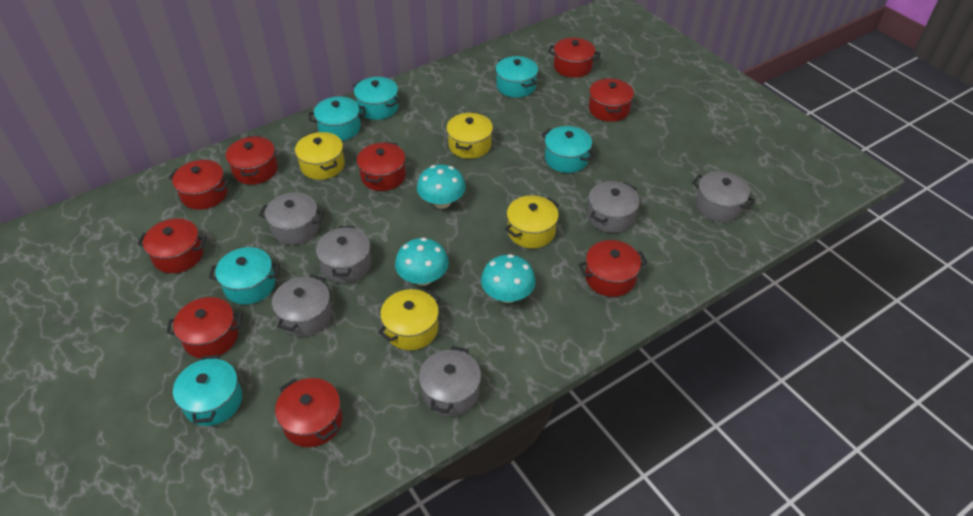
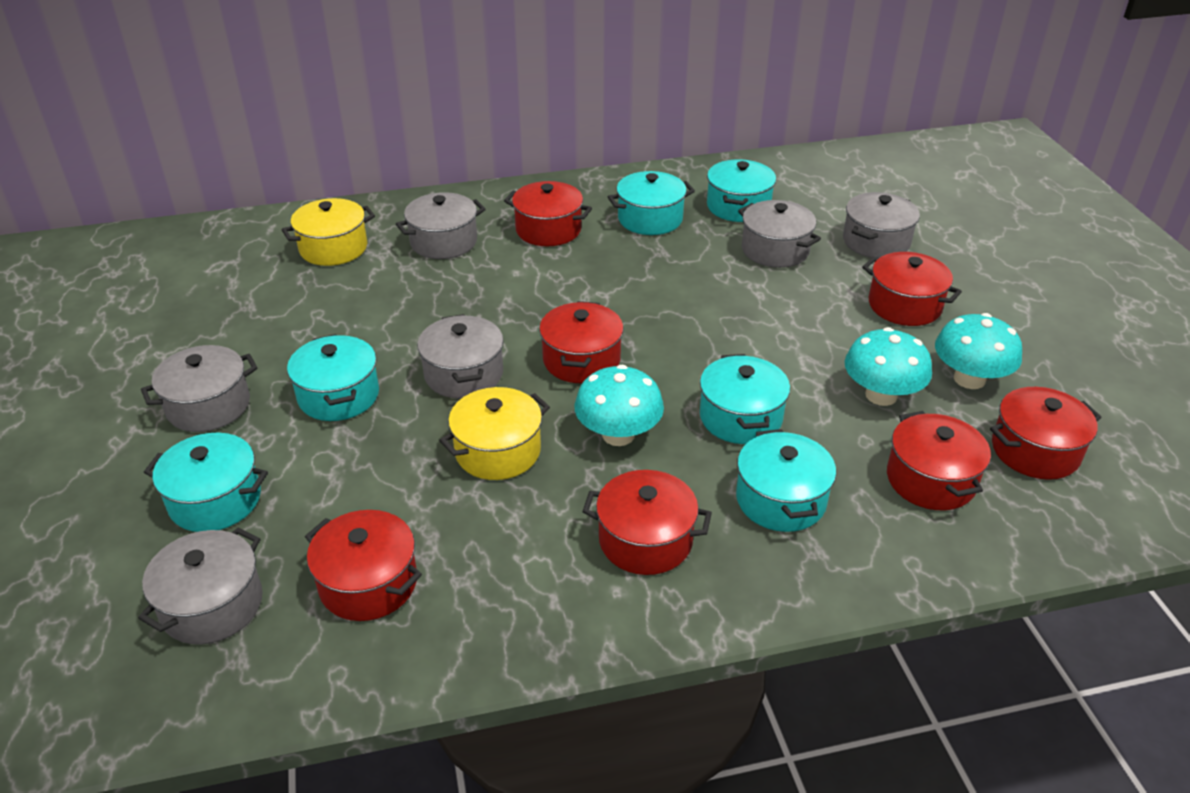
red pot: [137,219,207,273] [166,297,243,359] [168,160,230,210] [226,135,278,184] [275,378,342,447] [357,141,406,191] [548,38,601,78] [578,240,648,297] [589,78,634,122] = 9 -> [305,510,422,621] [504,181,592,246] [539,301,623,383] [582,470,712,575] [862,252,962,326] [887,411,991,510] [990,387,1102,480] = 7
yellow pot: [295,132,345,180] [378,289,441,350] [446,112,493,159] [505,196,559,248] = 4 -> [282,198,375,266] [439,387,550,480] = 2

